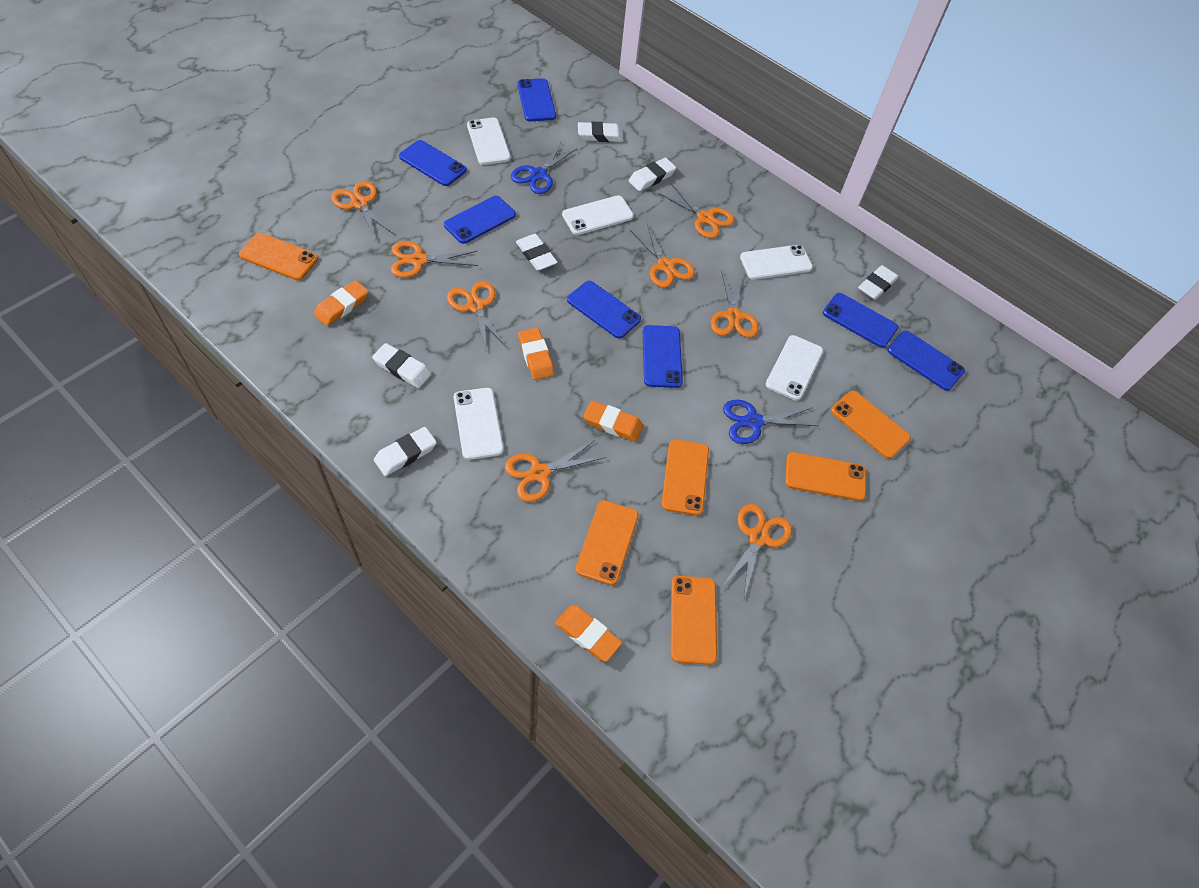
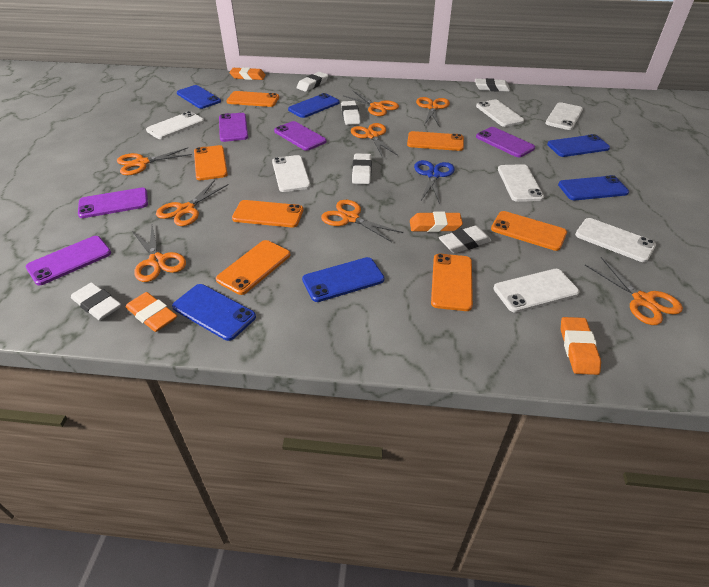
blue phone: [399,140,467,186] [444,196,516,244] [517,78,556,121] [567,281,641,338] [643,325,683,388] [823,293,899,348] [887,331,965,391] = 7 -> [172,284,256,341] [177,85,221,109] [288,93,340,118] [302,257,384,302] [547,134,610,157] [558,175,629,200] = 6
blue scissors: [511,142,576,194] [723,400,819,444] = 2 -> [414,160,455,204] = 1
orange phone: [239,233,318,280] [576,500,639,585] [661,439,709,515] [671,576,717,665] [785,452,866,501] [831,391,911,459] = 6 -> [194,145,228,180] [216,240,290,295] [226,91,279,107] [232,200,303,228] [407,131,464,151] [431,254,473,311] [491,211,567,251] = 7
purple phone: none = 0 -> [26,236,111,285] [78,188,148,218] [219,113,248,142] [274,121,326,151] [476,127,535,157] = 5
white phone: [454,388,504,460] [467,118,511,165] [562,195,634,235] [740,245,813,280] [766,335,823,401] = 5 -> [146,111,204,139] [272,155,311,192] [476,100,524,127] [494,269,579,313] [498,164,544,202] [545,102,583,130] [575,218,656,262] = 7

